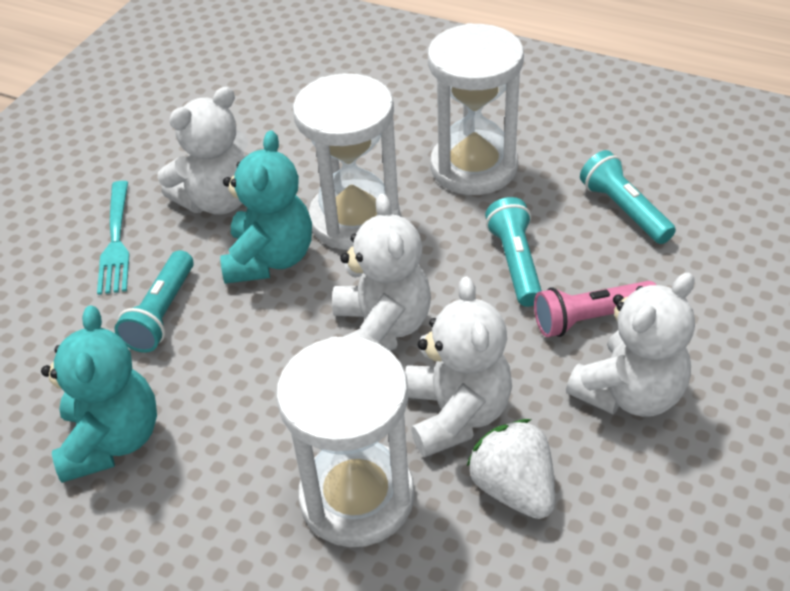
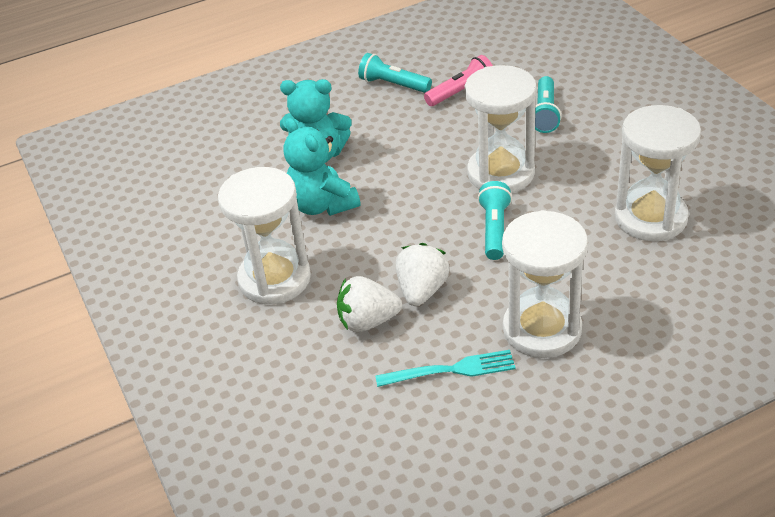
white hourglass: [276,336,414,547] [293,73,400,250] [428,23,524,195] = 3 -> [218,167,311,305] [465,65,537,193] [502,210,588,358] [615,105,701,241] = 4
white strawberry: [467,419,555,519] = 1 -> [337,276,402,332] [396,243,450,306] = 2
white teddy bear: [158,87,248,215] [332,194,431,351] [405,276,512,457] [566,273,695,417] = 4 -> none = 0

